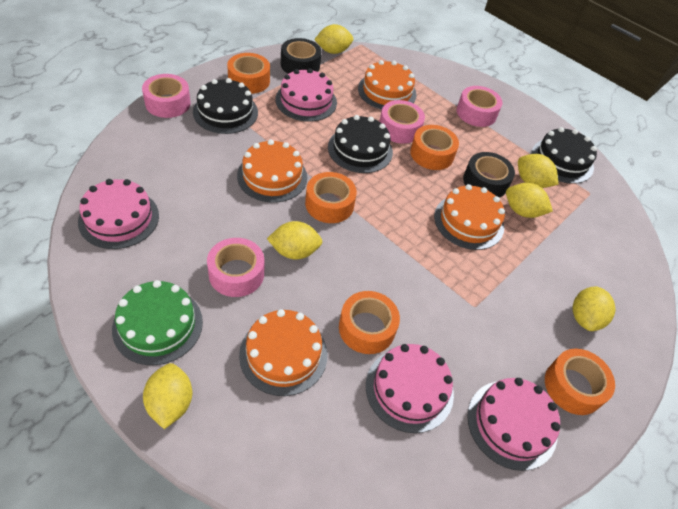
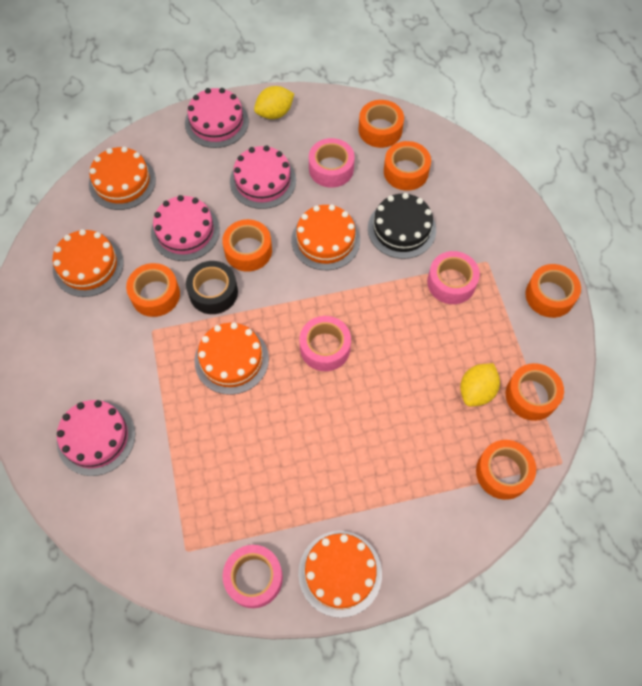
black cake: [193,78,258,134] [328,115,393,173] [531,127,597,184] = 3 -> [368,193,436,259] = 1
black tape: [281,38,322,74] [463,152,515,198] = 2 -> [186,261,238,314] = 1
green cake: [112,280,203,365] = 1 -> none = 0
orange cake: [237,139,307,203] [239,309,327,396] [358,60,416,110] [434,184,505,250] = 4 -> [53,229,124,297] [89,147,156,210] [194,322,269,395] [291,204,360,270] [298,531,382,618] = 5
orange tape: [227,53,270,94] [305,172,357,223] [339,291,400,354] [410,125,459,170] [545,349,615,415] = 5 -> [126,263,180,317] [222,219,272,272] [359,100,404,148] [384,141,431,191] [476,440,536,500] [506,363,564,421] [525,264,581,318] = 7
yellow lemon: [143,363,192,429] [267,221,322,259] [314,24,353,54] [506,183,553,218] [518,154,558,188] [572,286,615,331] = 6 -> [254,86,294,119] [460,363,500,407] = 2

